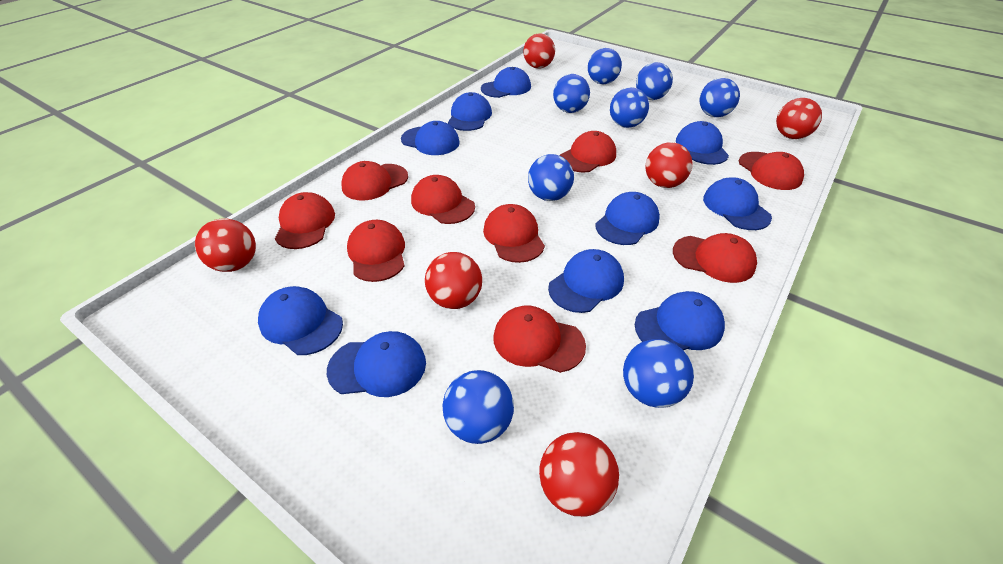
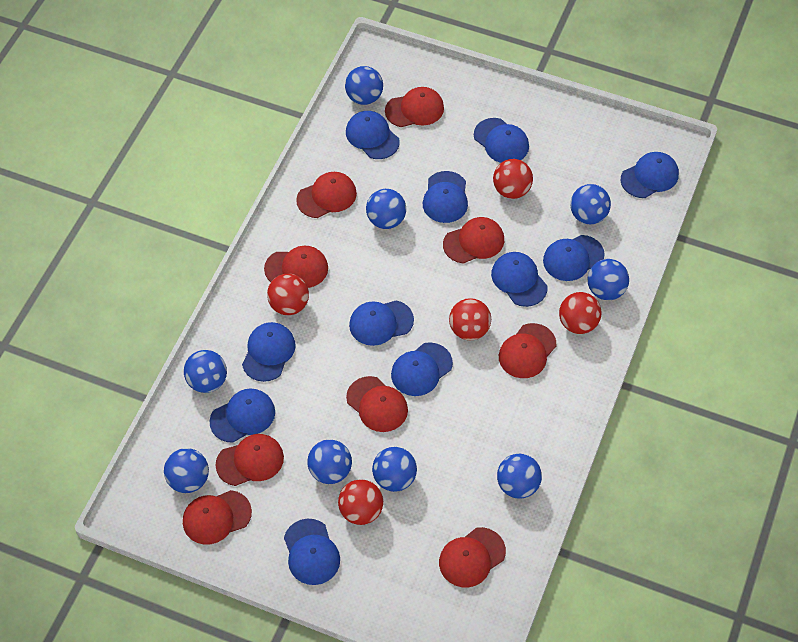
blue ball: [443,370,514,444] [528,154,574,201] [553,74,590,113] [588,48,622,84] [610,87,649,128] [623,339,694,408] [636,62,673,100] [700,78,740,117] = 8 -> [164,448,209,493] [184,350,227,393] [307,439,352,484] [345,66,383,105] [366,189,406,229] [372,447,417,492] [497,454,542,499] [570,184,611,224] [587,259,629,300] = 9
blue cap: [258,286,343,355] [327,331,426,397] [401,121,460,155] [448,92,492,131] [481,67,531,98] [548,249,624,313] [595,192,660,245] [635,291,725,350] [676,121,729,165] [703,177,772,230] = 10 -> [209,388,275,443] [242,322,296,382] [284,519,340,585] [346,111,400,159] [349,301,414,346] [391,342,453,396] [423,171,468,223] [474,118,529,163] [491,252,547,307] [543,235,605,281] [621,152,679,198] = 11
red ball: [195,218,256,272] [425,252,482,309] [523,33,555,69] [539,432,619,516] [646,142,692,188] [776,98,822,139] = 6 -> [267,274,309,315] [338,479,383,525] [449,298,491,341] [493,159,533,199] [559,292,601,334] = 5

